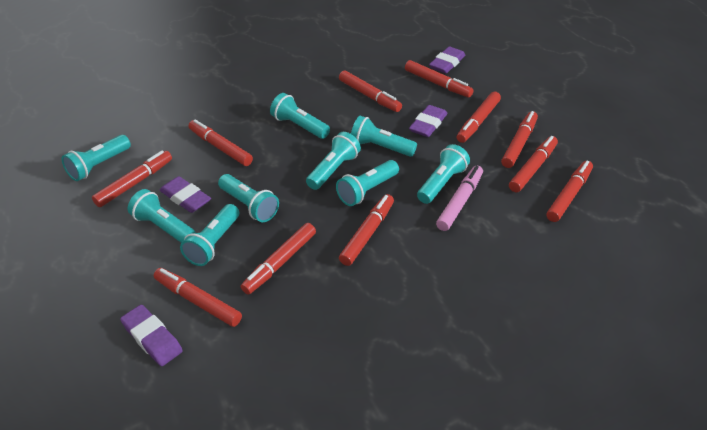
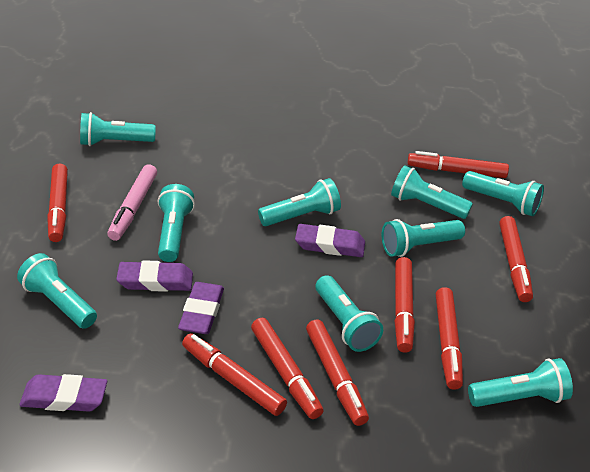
red marker: [92,151,172,207] [154,268,242,327] [189,119,253,166] [241,223,316,295] [339,70,402,112] [339,194,394,266] [405,60,474,98] [457,91,501,143] [501,111,538,168] [509,136,558,192] [546,161,593,222] = 11 -> [47,164,68,242] [182,333,287,416] [251,318,323,419] [306,319,369,426] [394,257,415,353] [408,151,509,178] [436,287,463,390] [499,216,533,302] = 8

